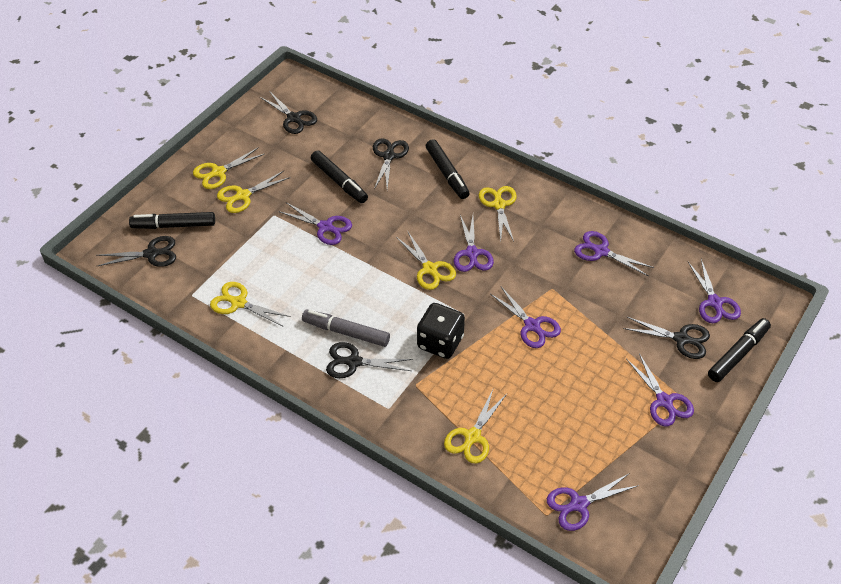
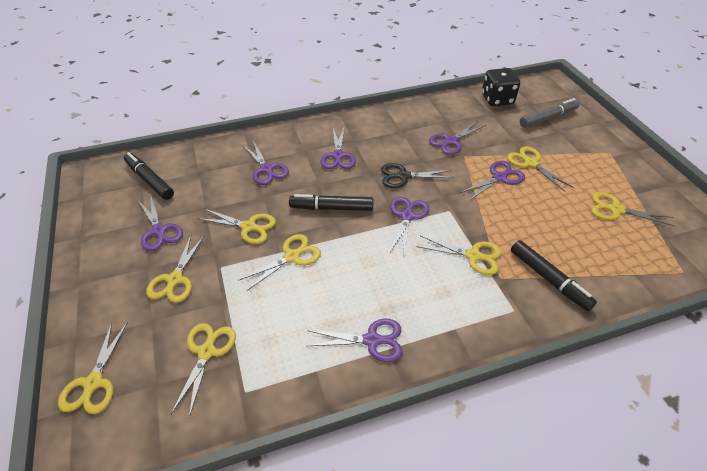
black marker: [129,212,215,229] [311,150,368,203] [426,139,470,199] [708,318,771,382] = 4 -> [124,152,174,200] [289,194,373,211] [511,240,597,311] = 3
black scissors: [96,236,176,267] [260,91,317,134] [326,342,413,378] [373,138,409,189] [624,317,710,359] = 5 -> [381,163,454,188] = 1
yellow scissors: [193,147,264,189] [210,282,291,326] [217,171,291,213] [396,232,456,290] [444,390,507,464] [479,186,517,241] = 6 -> [58,322,128,414] [146,236,204,303] [171,323,236,417] [197,209,276,244] [238,234,321,290] [416,236,502,275] [507,146,574,192] [591,192,674,226] = 8

